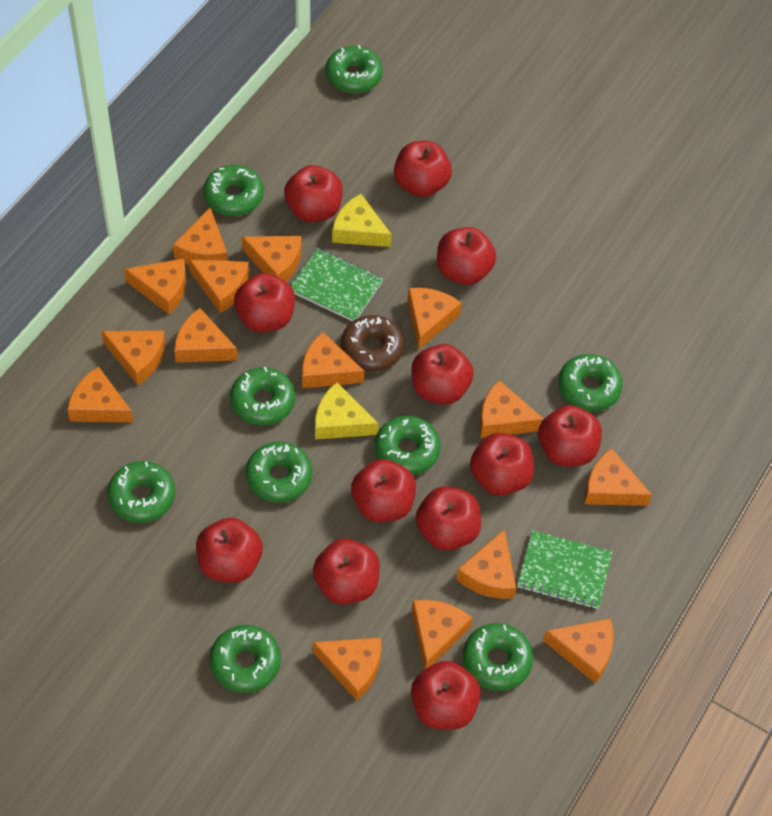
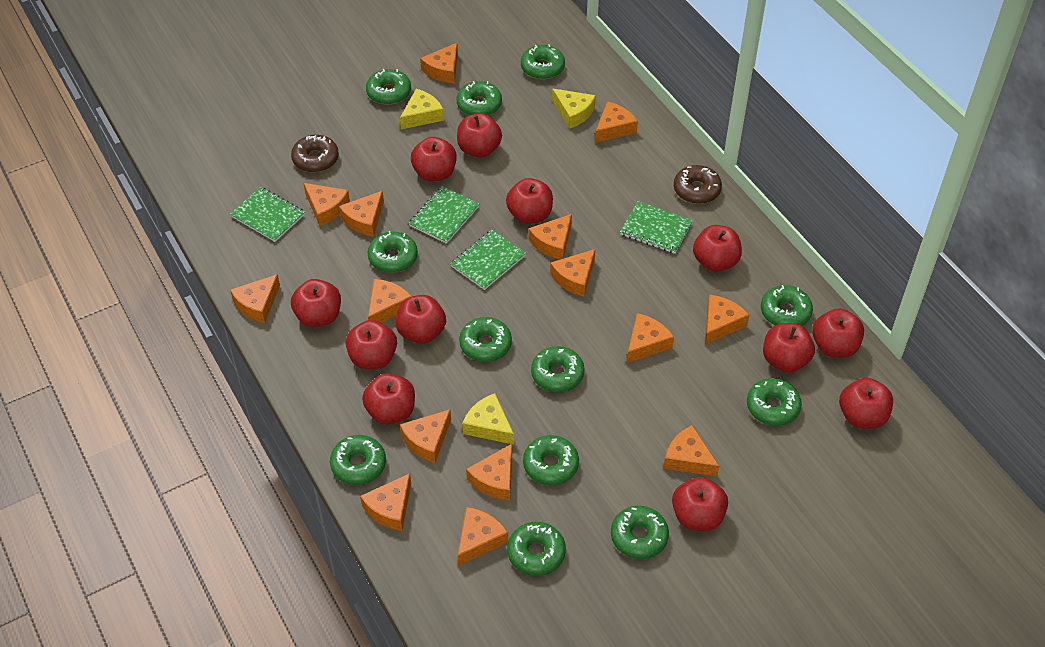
brown donut: [341,315,404,371] = 1 -> [291,135,339,172] [674,165,722,204] = 2
green donut: [107,461,175,523] [203,165,264,216] [209,625,281,693] [230,367,295,425] [246,442,312,502] [326,45,383,93] [375,416,441,475] [463,623,533,691] [558,354,623,411] = 9 -> [330,435,386,485] [366,69,411,105] [367,231,418,273] [456,81,502,115] [459,317,512,362] [507,522,566,576] [521,44,565,79] [523,435,579,485] [531,346,584,392] [611,506,669,559] [747,378,802,426] [761,285,813,326] = 12
green notebook: [291,248,383,321] [517,530,612,609] = 2 -> [230,187,305,242] [409,186,479,244] [450,230,526,290] [620,201,693,254] = 4
yellow cheese: [315,382,379,439] [332,194,392,247] = 2 -> [400,89,444,129] [462,393,514,445] [552,89,596,129] = 3

